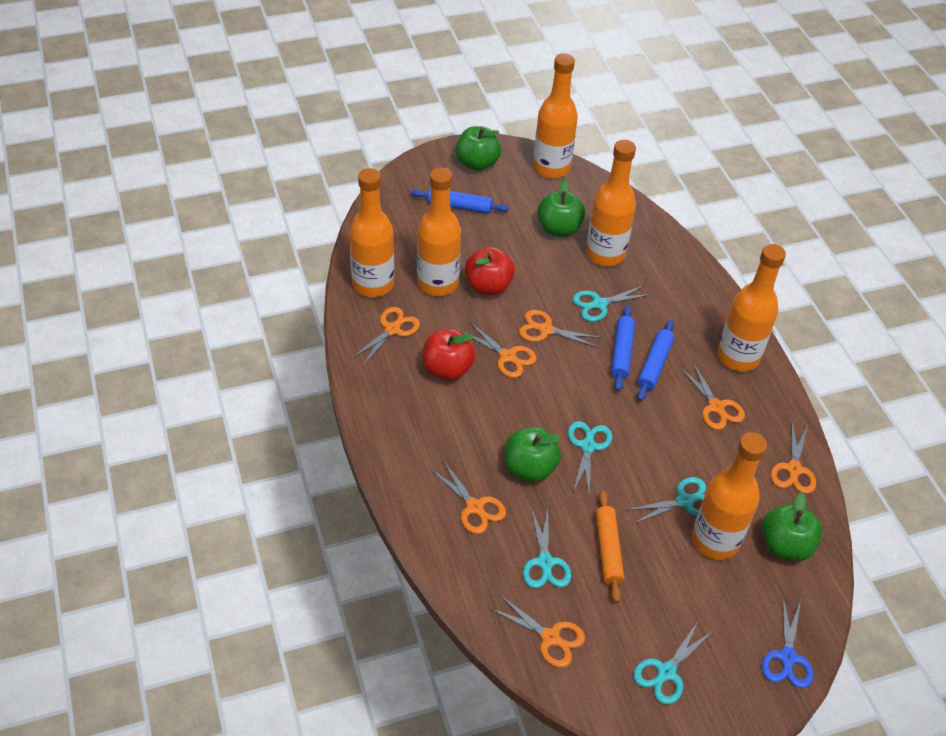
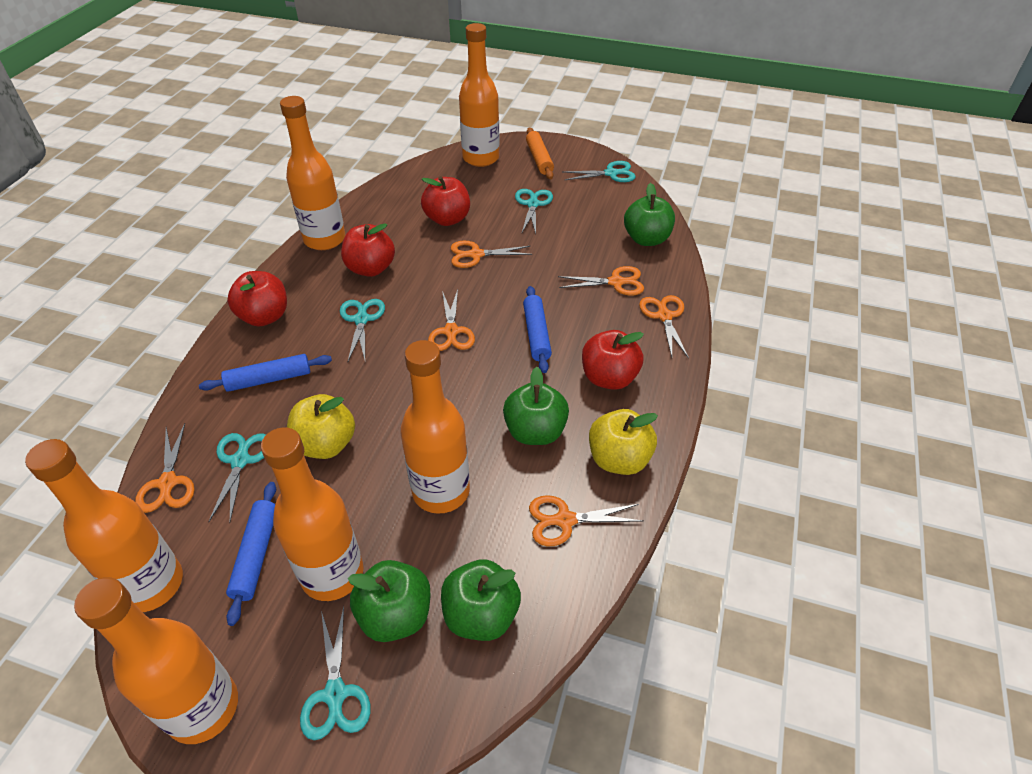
blue scissors: [762,597,813,688] = 1 -> none = 0
orange scissors: [351,307,420,367] [430,460,506,534] [460,322,537,378] [489,594,585,668] [519,310,602,348] [680,362,745,430] [771,421,816,494] = 7 -> [135,423,195,513] [428,289,475,351] [451,241,532,268] [529,495,643,546] [558,266,644,296] [639,295,689,359] = 6
red apple: [423,329,476,381] [465,247,515,296] = 2 -> [227,271,287,326] [341,223,395,277] [421,176,470,226] [582,330,644,390] = 4
yellow apple: none = 0 -> [287,394,355,459] [589,409,658,475] = 2

